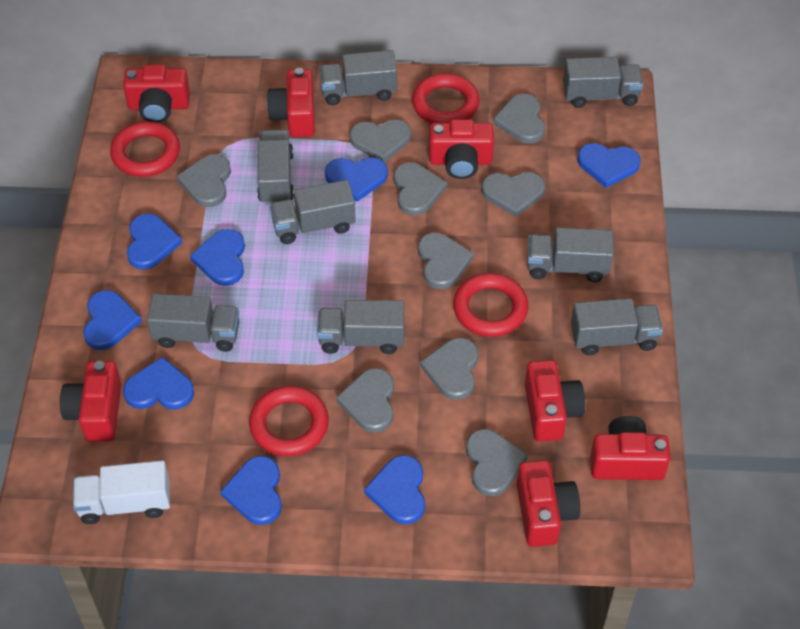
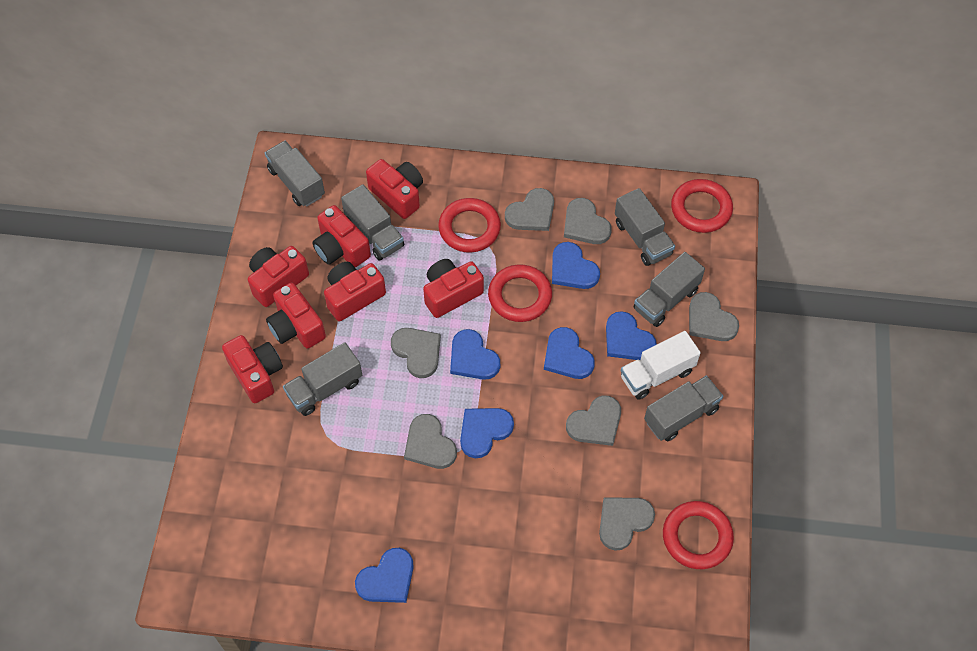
blue heart: [83,290,142,350] [123,357,194,410] [127,213,182,270] [190,229,245,286] [220,456,282,525] [325,157,388,202] [364,455,425,524] [577,143,641,188] = 8 -> [355,548,414,603] [450,329,500,380] [460,408,514,458] [544,327,595,379] [552,242,600,289] [606,311,657,360] = 6
grey heart: [177,154,231,207] [336,368,394,433] [350,119,411,162] [394,162,447,216] [418,233,474,289] [420,338,478,400] [466,429,528,496] [481,172,545,217] [493,94,545,144] = 9 -> [391,328,441,378] [404,414,457,469] [505,188,554,231] [564,198,612,244] [566,396,621,446] [599,497,655,551] [689,292,739,341] = 7
grey truck: [147,294,239,352] [257,129,294,205] [270,180,356,244] [317,300,404,354] [319,50,397,105] [527,227,614,282] [563,57,643,108] [571,298,663,355] = 8 -> [265,141,325,207] [283,342,362,416] [341,184,404,261] [615,188,675,266] [633,252,705,327] [644,375,723,441] = 6

